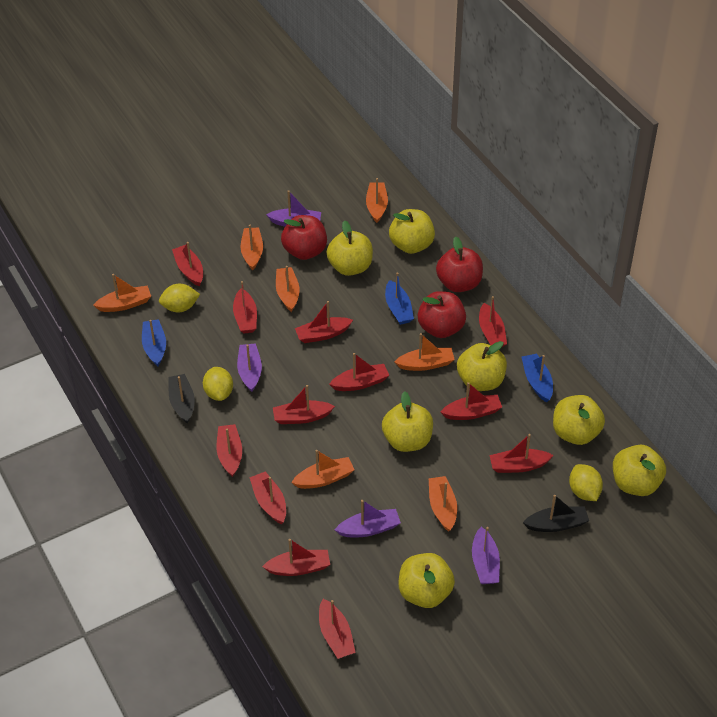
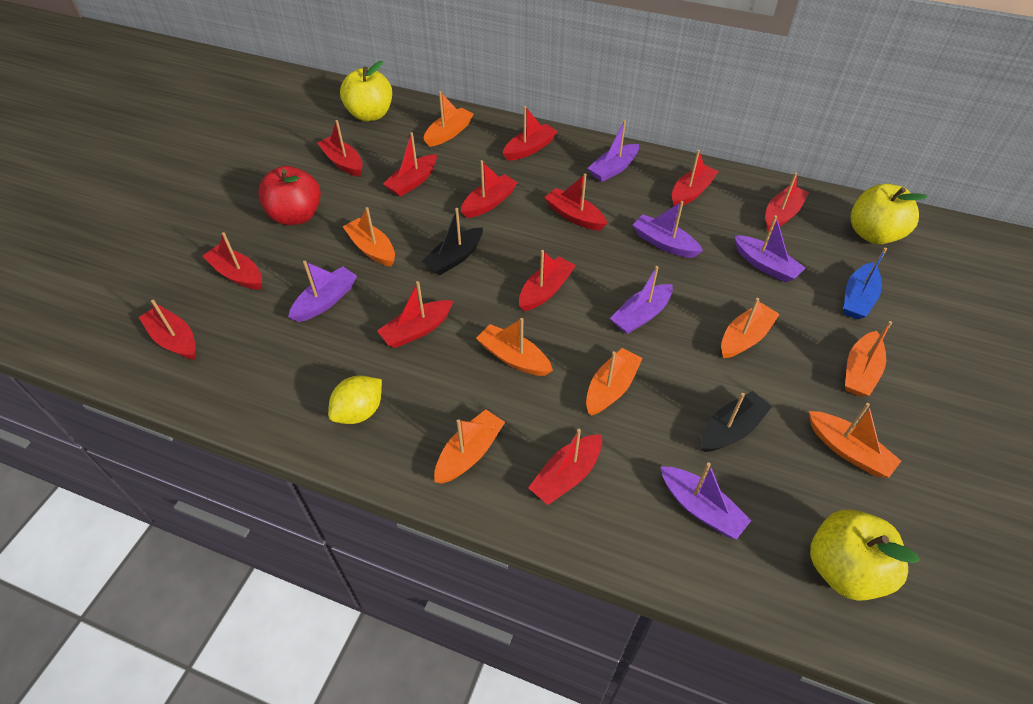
blue boat: [142,319,166,366] [385,272,414,325] [522,353,553,403] = 3 -> [844,248,887,320] = 1
orange boat: [93,274,151,312] [240,225,263,270] [276,266,300,312] [291,450,355,489] [366,178,388,223] [394,333,455,371] [429,476,457,532] = 7 -> [343,207,395,267] [424,91,474,147] [434,409,505,483] [476,318,553,376] [586,348,643,416] [721,298,780,358] [809,403,901,478] [845,321,892,397] = 8
purple boat: [237,343,262,392] [266,190,321,227] [335,500,401,537] [472,527,500,584] = 4 -> [288,261,357,322] [588,120,639,182] [610,266,673,334] [633,201,703,258] [660,462,752,540] [734,215,805,283] = 6
red apple: [281,215,327,260] [418,291,466,338] [436,237,483,292] = 3 -> [258,166,321,225] = 1
yellow apple: [327,220,373,276] [382,391,433,452] [389,209,435,254] [398,553,455,608] [457,341,507,391] [553,395,605,445] [613,445,666,496] = 7 -> [340,61,392,121] [810,510,920,601] [851,184,928,244] = 3
yellow lemon: [159,284,200,312] [203,367,233,401] [569,464,603,501] = 3 -> [328,376,382,424] = 1

